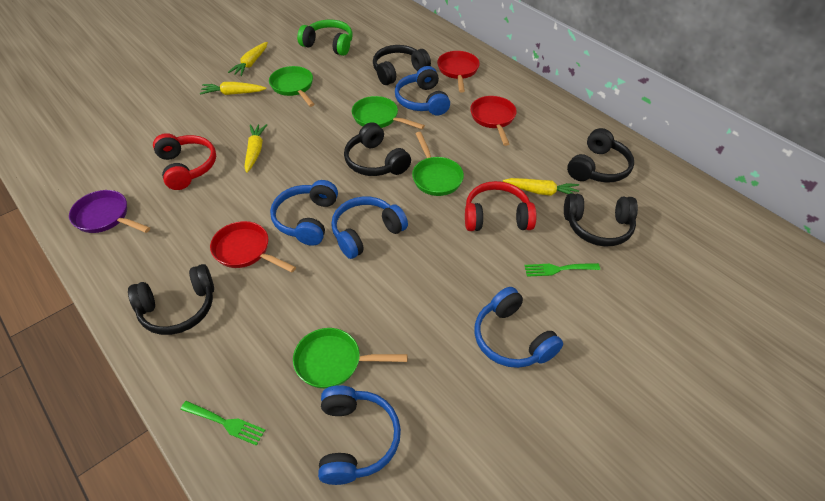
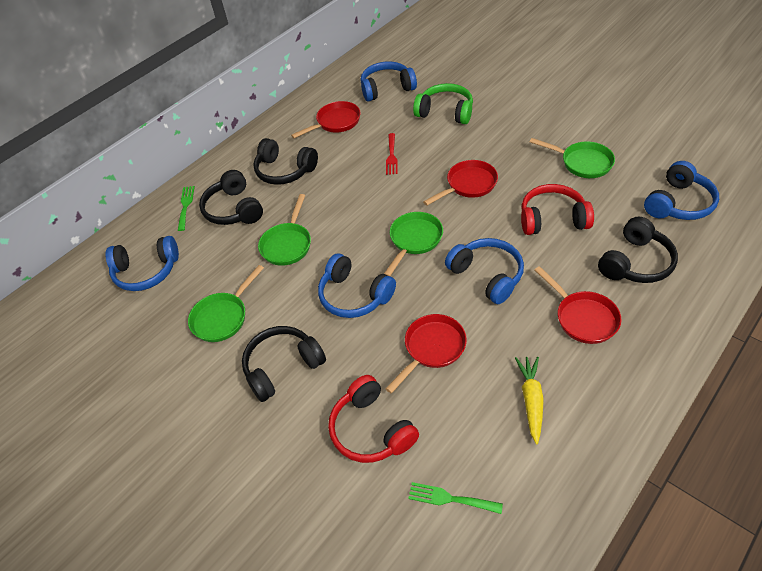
black headphones: [128,264,214,335] [344,122,411,176] [373,45,431,85] [564,193,638,247] [567,128,634,183] = 5 -> [199,170,263,225] [242,326,326,402] [253,138,318,185] [598,217,678,283] = 4
purple pan: [69,190,150,233] = 1 -> none = 0
red fork: none = 0 -> [386,133,398,175] = 1
red pan: [210,221,296,273] [437,51,480,93] [470,96,517,146] = 3 -> [291,101,361,138] [385,314,467,393] [423,160,498,205] [535,266,622,344] = 4
yellow carrot: [200,82,267,95] [228,42,268,76] [244,124,267,173] [503,178,579,196] = 4 -> [515,357,544,444] = 1

